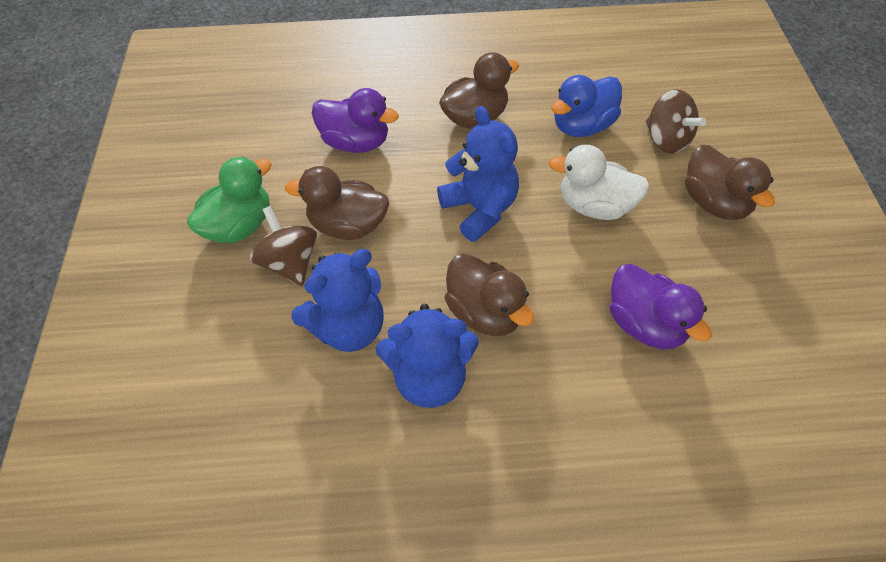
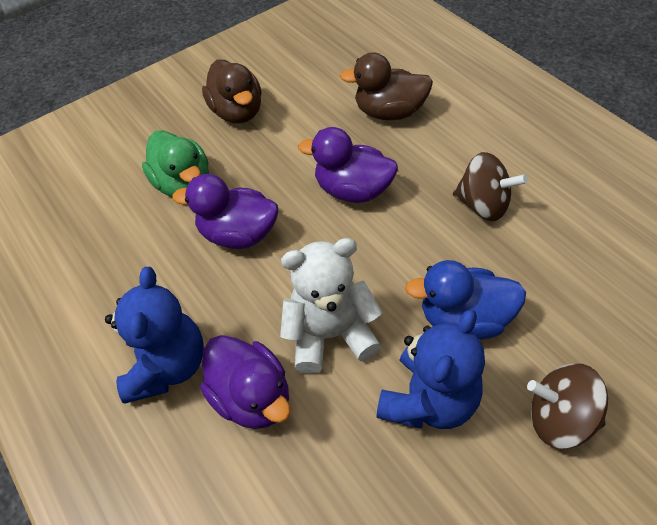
blue teddy bear: [291,249,384,352] [376,304,479,408] [437,106,519,242] = 3 -> [105,267,204,404] [376,309,485,429] = 2
brown duck: [285,166,389,240] [439,52,519,129] [444,254,534,336] [685,145,775,220] = 4 -> [202,59,262,124] [340,52,433,120] = 2
purple duck: [312,88,399,153] [610,264,712,349] = 2 -> [172,174,278,249] [200,335,291,429] [298,127,398,203] = 3
white duck: [549,145,650,220] = 1 -> none = 0
white teddy bear: none = 0 -> [280,238,382,374] = 1

